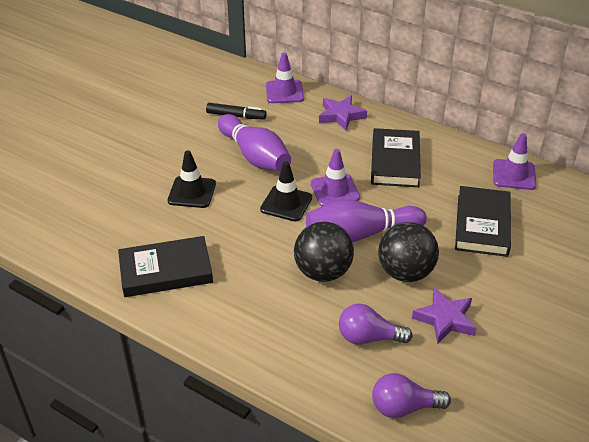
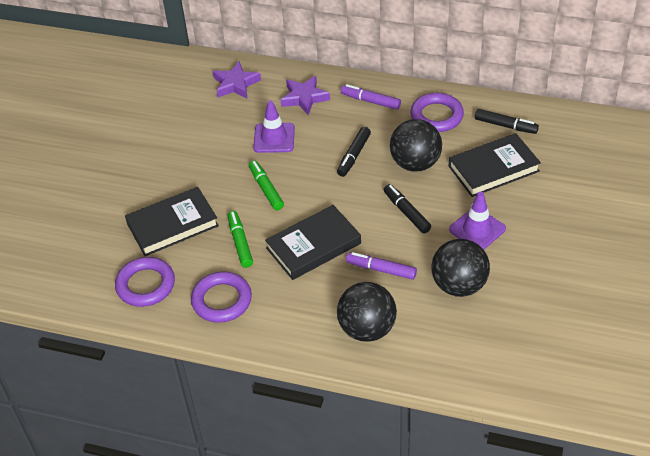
black ball: [294,222,354,282] [378,222,439,282] = 2 -> [337,282,397,342] [390,119,442,171] [432,239,490,297] = 3
black marker: [206,103,267,120] = 1 -> [337,127,371,177] [384,184,431,233] [475,109,539,134] = 3
black traffic cone: [168,150,216,208] [260,161,312,222] = 2 -> none = 0
green marker: none = 0 -> [228,211,253,268] [249,160,284,210] = 2
purple bowling pin: [218,114,291,171] [306,200,427,242] = 2 -> none = 0
purple light bulb: [339,304,413,345] [372,373,451,418] = 2 -> none = 0
purple marker: none = 0 -> [341,84,401,110] [346,252,417,280] = 2
purple ring: none = 0 -> [115,257,175,307] [191,272,252,323] [410,93,464,132] = 3
purple traffic cone: [266,53,304,103] [311,149,360,206] [493,133,536,190] = 3 -> [253,101,295,153] [449,191,506,250] = 2

